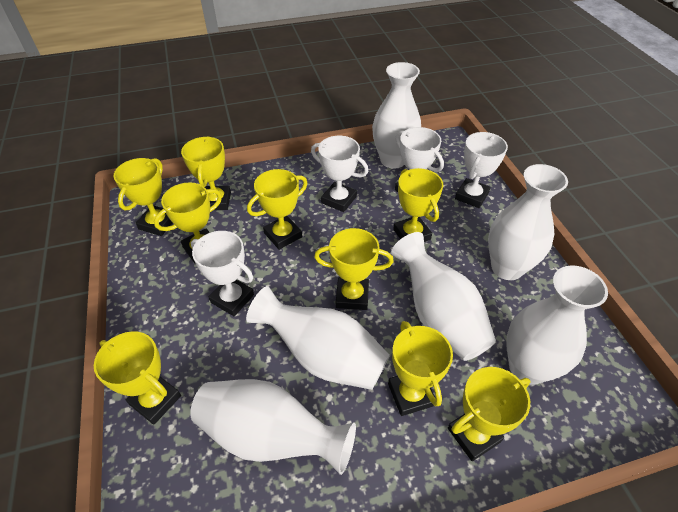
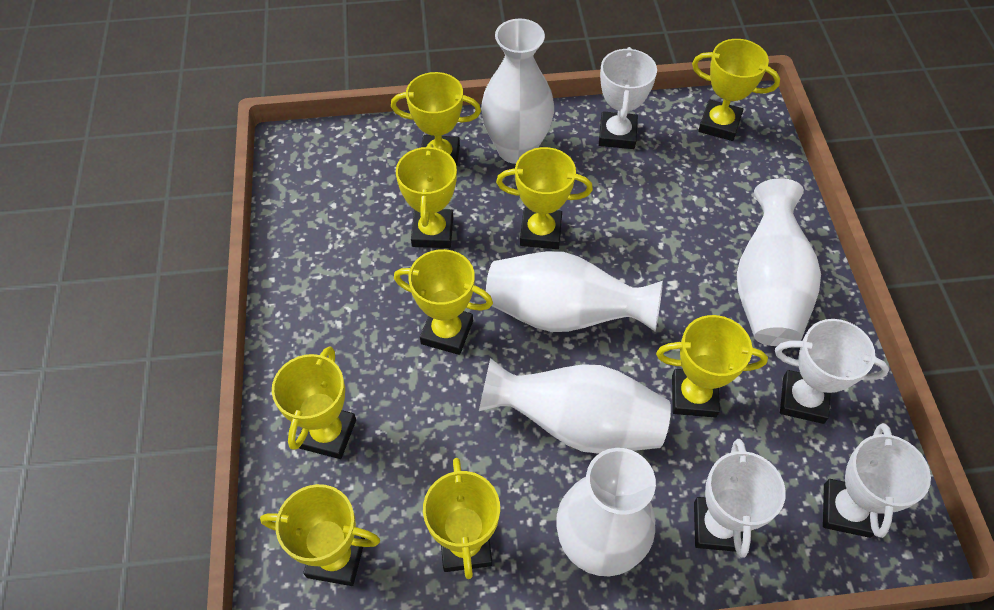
white vase: [190,379,356,475] [246,286,390,390] [372,62,421,169] [391,232,496,361] [488,164,568,280] [506,265,608,385] = 6 -> [479,358,671,454] [481,18,554,164] [486,251,663,332] [556,448,656,576] [737,178,821,346] = 5

